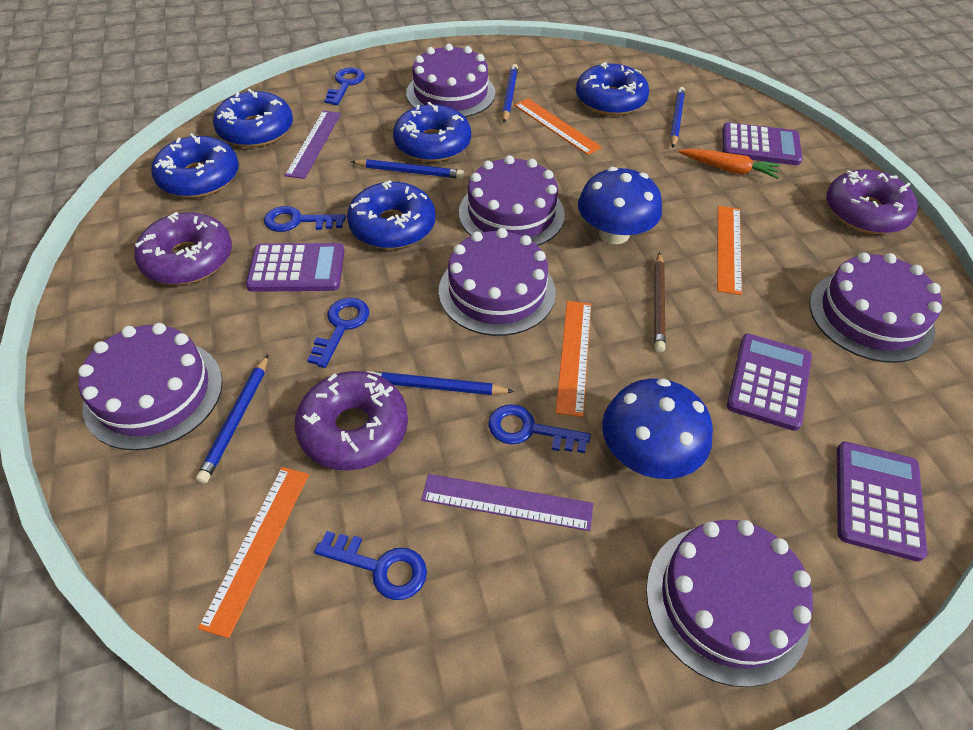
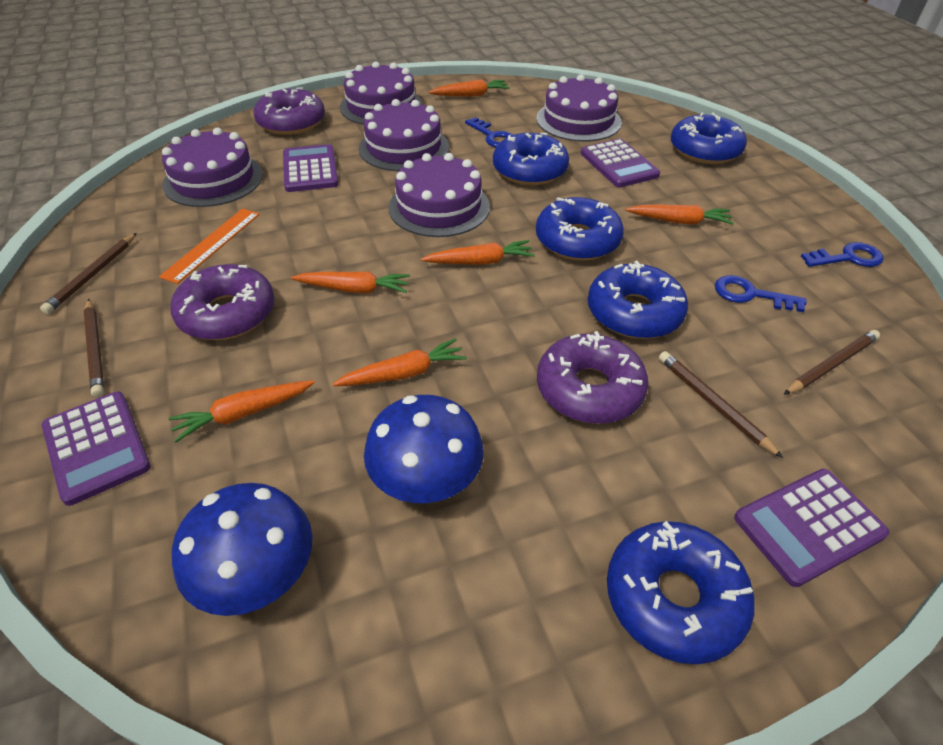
blue key: [264,206,346,232] [307,298,369,368] [314,531,427,600] [324,68,365,105] [488,404,590,453] = 5 -> [465,117,513,147] [715,275,807,312] [801,242,884,267] = 3
blue pencil: [196,355,268,484] [351,159,464,179] [366,371,514,395] [502,64,518,123] [670,87,685,148] = 5 -> none = 0
brown pencil: [654,252,666,352] = 1 -> [40,233,137,314] [84,299,104,398] [659,351,783,458] [783,330,880,395] = 4
orange carrot: [678,148,780,179] = 1 -> [169,380,315,442] [291,272,410,293] [333,338,467,386] [421,240,535,265] [429,79,510,97] [625,204,734,225] = 6
orange ruler: [198,467,309,638] [514,98,602,155] [556,301,591,417] [717,206,742,295] = 4 -> [159,209,260,284] = 1
purple cake: [78,323,222,451] [406,44,495,118] [439,228,556,336] [459,155,565,246] [646,520,813,687] [809,252,942,363] = 6 -> [162,128,263,207] [340,61,423,125] [359,99,449,171] [389,153,490,237] [536,74,622,142] = 5
purple ruler: [285,111,341,179] [421,474,593,531] = 2 -> none = 0

